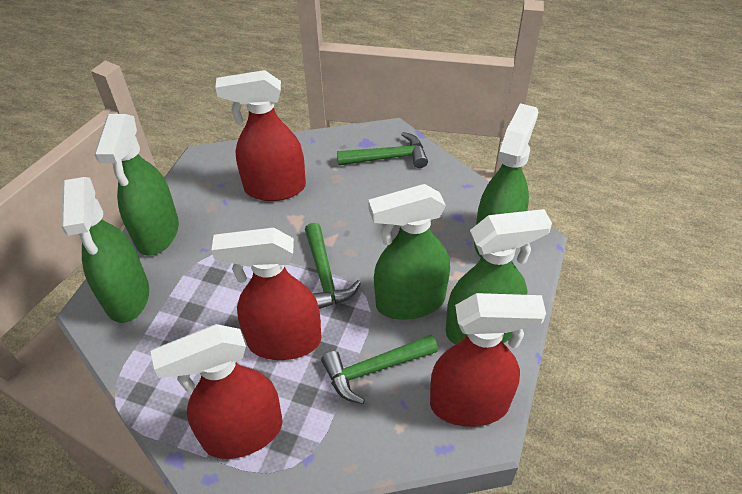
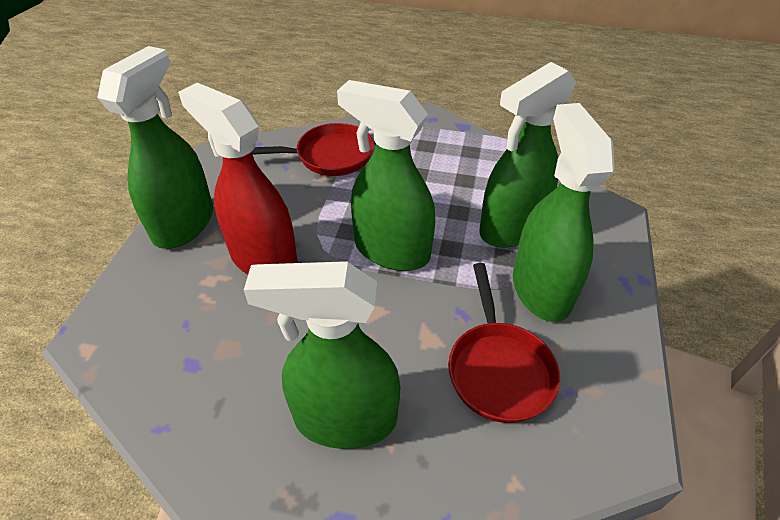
green hammer: [305,223,361,309] [321,335,438,404] [337,132,428,168] = 3 -> none = 0
red pan: none = 0 -> [252,123,374,176] [448,263,560,423] = 2
red spray bottle: [150,324,283,459] [212,228,322,360] [215,70,306,201] [430,293,546,427] = 4 -> [178,83,298,275] = 1

